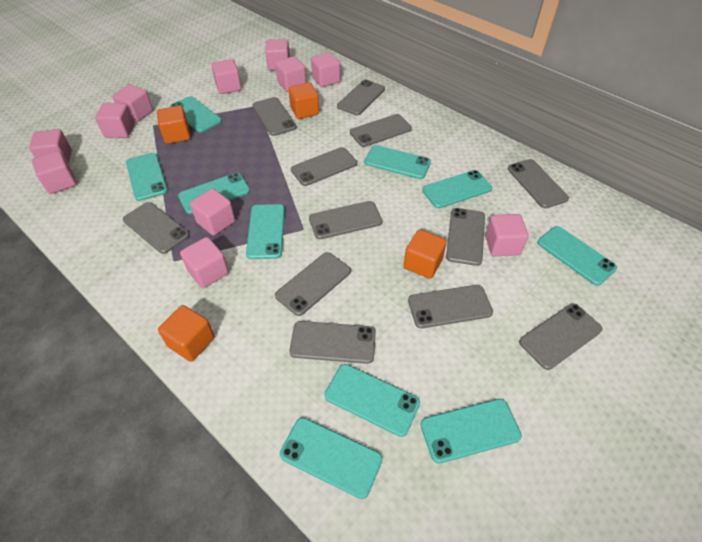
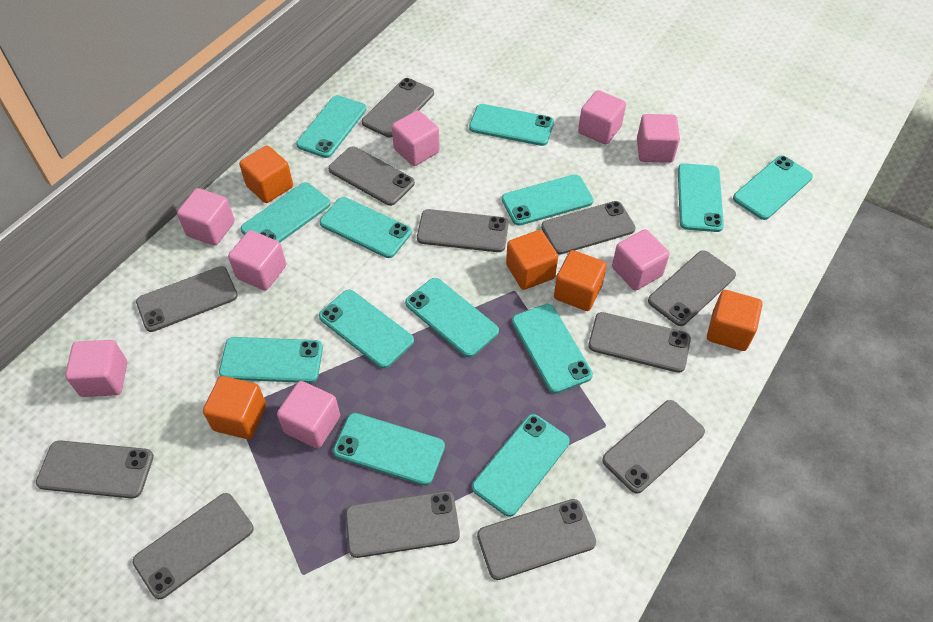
orange cube: [157,106,190,144] [158,305,214,362] [289,82,319,119] [403,229,447,279] = 4 -> [203,376,266,439] [239,146,293,203] [506,230,558,290] [554,250,607,311] [707,290,762,351] = 5
pink cube: [29,129,72,164] [32,151,77,194] [95,103,134,138] [112,84,153,122] [180,237,229,288] [190,188,235,236] [211,59,242,94] [265,39,290,71] [275,56,306,92] [311,52,340,87] [485,214,528,256] = 11 -> [65,340,127,397] [177,188,235,246] [228,230,286,290] [277,381,340,448] [392,110,440,166] [578,90,626,144] [612,229,670,291] [637,114,680,163] = 8
turquoise phone: [126,153,168,201] [169,96,222,133] [178,173,250,214] [246,204,285,259] [280,418,383,499] [324,364,420,437] [364,145,431,179] [420,399,522,463] [422,170,492,208] [537,226,617,286] = 10 -> [219,337,323,383] [240,182,331,242] [296,95,367,158] [319,290,414,369] [320,197,412,258] [333,413,445,485] [405,278,499,357] [469,104,554,146] [472,414,570,517] [502,175,594,226] [512,304,593,394] [678,163,724,232] [733,156,813,220] = 13

